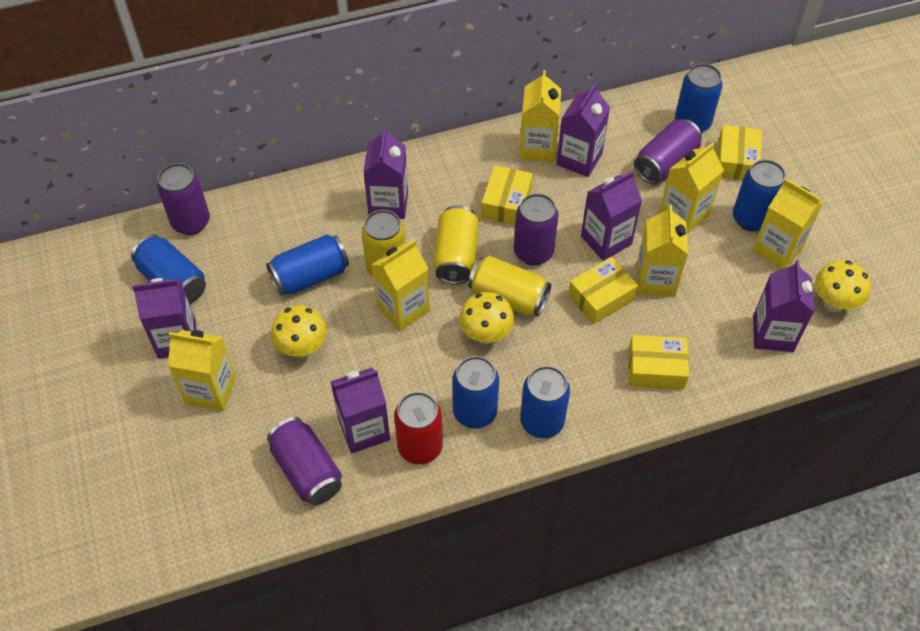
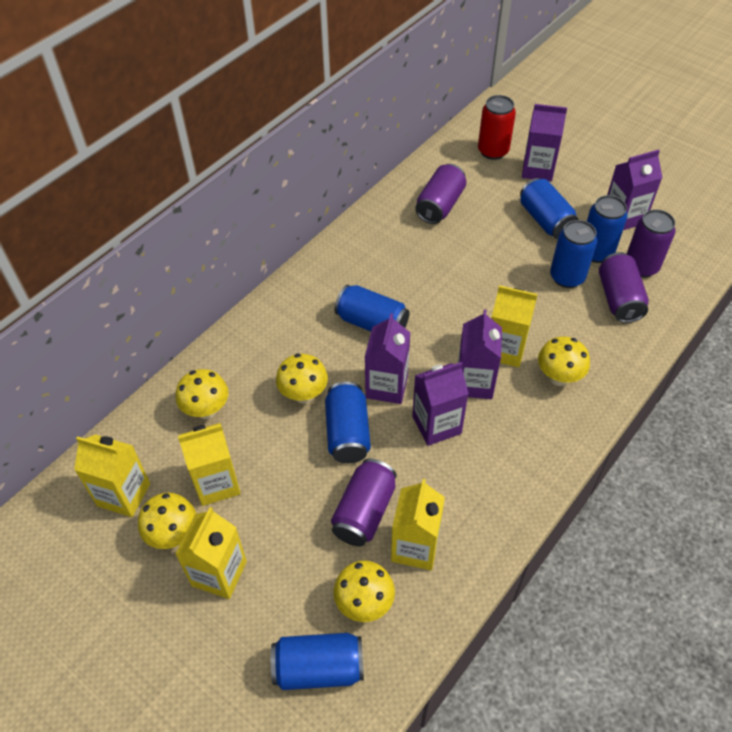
purple carton: [132,278,196,359] [330,368,390,453] [363,127,408,219] [556,83,610,177] [581,171,642,261] [753,260,814,352] = 6 -> [365,313,410,404] [412,362,469,446] [458,309,502,399] [522,104,567,182] [607,149,663,230] = 5
yellow box: [481,165,533,225] [568,257,638,324] [629,335,689,389] [717,125,762,180] = 4 -> none = 0
yellow can: [362,210,405,277] [433,205,479,285] [468,256,551,317] = 3 -> none = 0
yellow carton: [168,330,236,411] [371,240,430,331] [519,70,561,162] [636,205,688,297] [659,142,724,234] [752,178,823,269] = 6 -> [74,434,150,517] [175,507,247,599] [178,423,241,506] [391,479,445,570] [491,285,537,367] = 5
yellow mushroom: [271,305,327,358] [459,292,514,344] [815,260,871,312] = 3 -> [138,493,196,549] [176,369,229,419] [276,354,328,403] [333,560,395,622] [538,337,590,386] = 5

